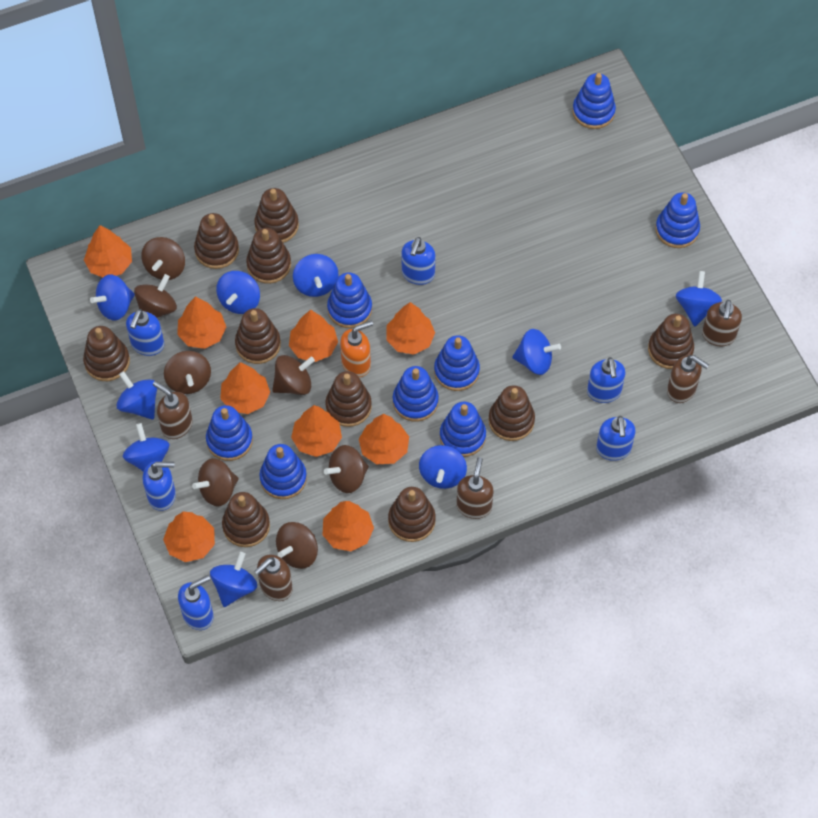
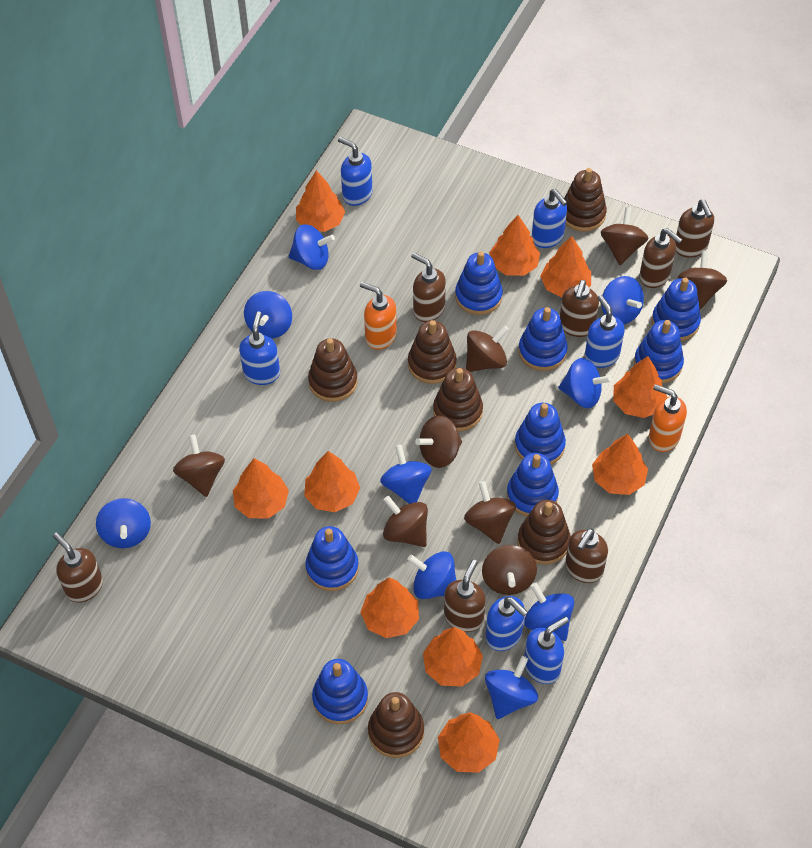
brown soap dispenser: [153,381,193,439] [254,554,293,601] [456,457,494,519] [667,355,709,403] [702,300,742,346] = 5 -> [53,532,103,603] [411,253,446,322] [444,560,486,632] [560,280,599,337] [565,528,608,583] [639,228,683,288] [675,200,714,258] = 7
brown spinning top: [134,274,177,318] [141,237,185,280] [164,351,211,394] [192,458,238,507] [272,355,315,395] [276,522,318,569] [324,445,369,493] = 7 -> [173,435,225,497] [383,496,428,547] [415,416,462,468] [464,481,516,544] [466,326,509,372] [482,545,537,595] [601,207,648,265] [678,250,727,309] = 8
brown stacking toy: [83,326,130,381] [194,213,239,269] [222,492,270,547] [235,308,281,364] [246,228,291,284] [254,188,299,243] [325,371,372,427] [388,487,436,542] [488,385,535,441] [648,314,694,369] = 10 -> [308,338,358,402] [368,692,424,758] [408,320,457,384] [433,368,483,432] [518,500,570,565] [564,168,607,232] = 6
orange soap dispenser: [340,320,373,377] = 1 -> [360,282,397,350] [649,384,687,452] = 2
orange tree: [84,225,132,277] [163,512,215,562] [177,296,226,349] [220,362,270,414] [289,309,338,362] [291,405,342,457] [323,501,374,551] [359,414,409,464] [386,302,435,355] = 9 -> [233,458,289,518] [296,170,345,232] [304,451,360,512] [360,577,419,638] [423,627,483,687] [438,712,500,773] [489,215,540,276] [540,236,591,297] [592,434,648,495] [613,356,667,418] = 10

